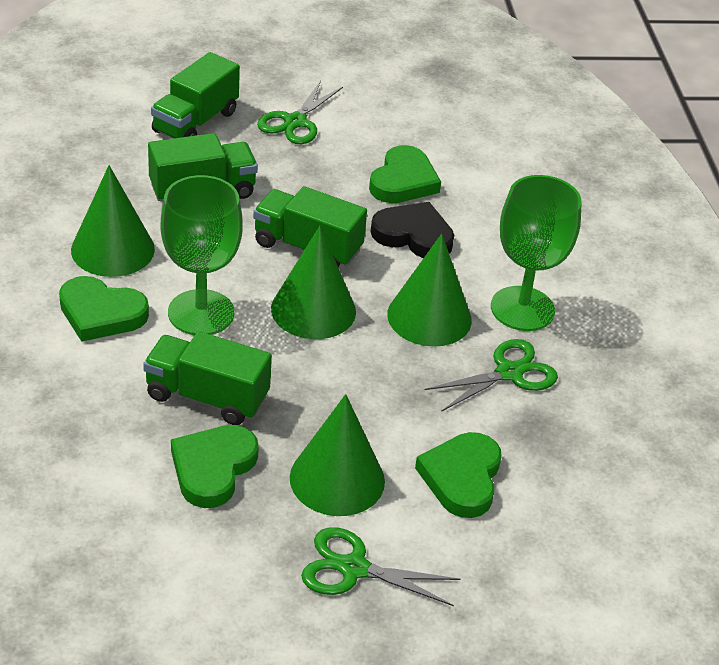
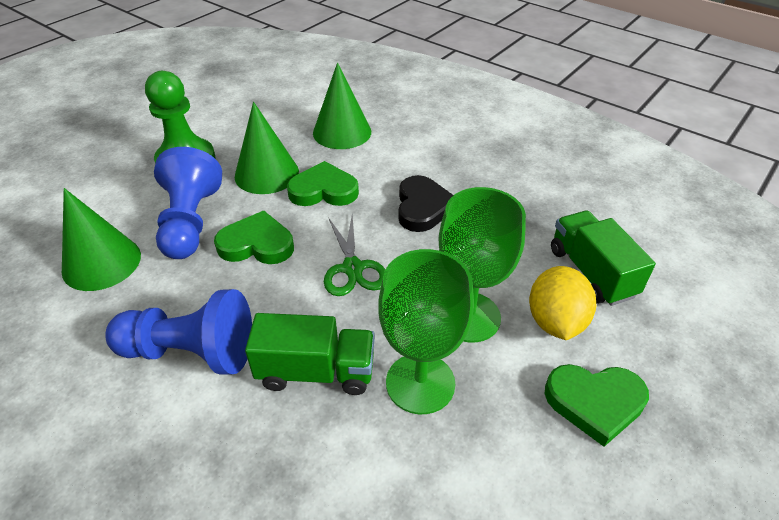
blue pawn: none = 0 -> [105,289,252,374] [154,147,222,259] = 2
green cone: [71,165,155,277] [271,226,356,339] [290,394,385,516] [387,234,472,347] = 4 -> [62,188,141,291] [235,102,299,194] [313,62,371,149] = 3
green heart: [59,276,149,342] [171,425,259,508] [369,145,441,203] [415,432,502,518] = 4 -> [214,211,294,264] [287,161,359,206] [545,364,649,447] = 3
green pawn: none = 0 -> [145,71,215,163] = 1
green scissors: [257,81,343,144] [301,527,461,606] [425,339,558,412] = 3 -> [324,215,385,296] = 1
green truck: [143,331,272,425] [148,133,258,201] [151,52,240,139] [253,186,367,268] = 4 -> [245,313,375,395] [551,211,656,306] = 2
yellow lemon: none = 0 -> [529,266,596,340] = 1

